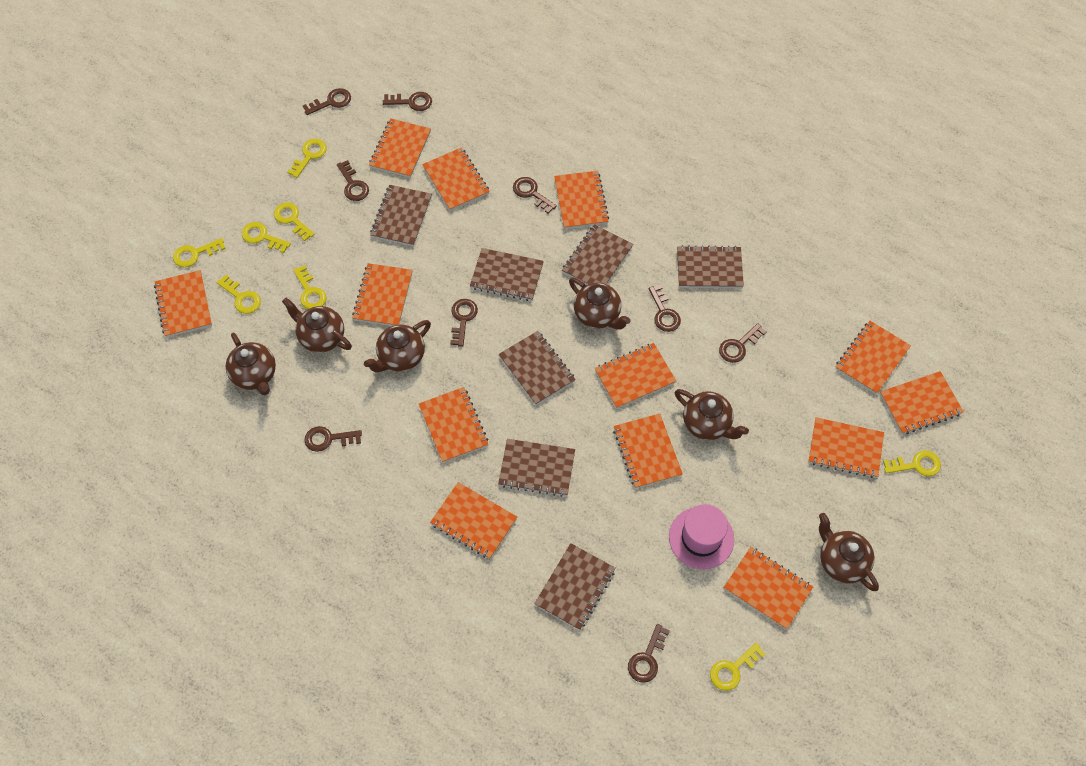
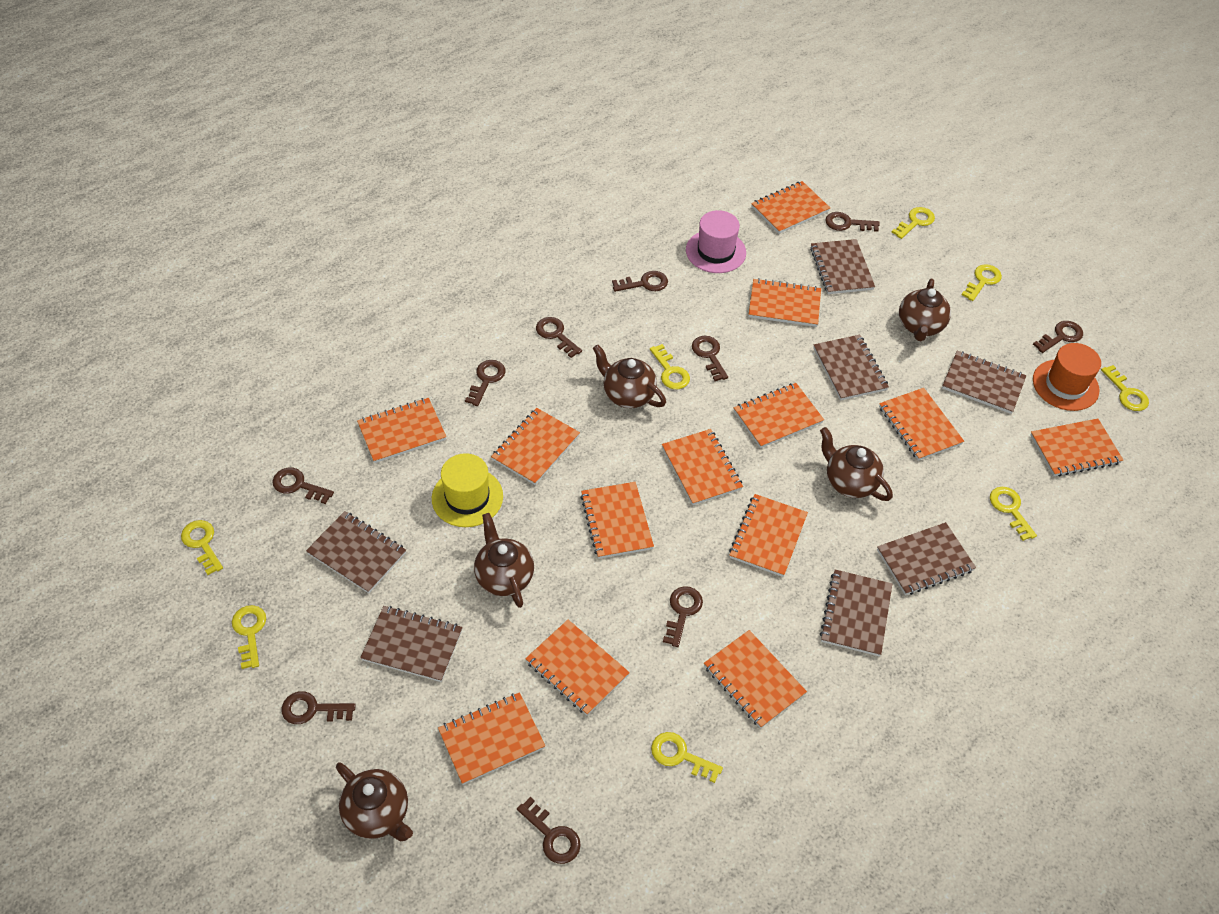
brown key: [303,88,351,115] [304,426,362,452] [337,160,369,201] [383,92,432,111] [450,299,478,347] [513,177,557,213] [628,624,670,683] [649,285,681,332] [719,323,766,363] = 9 -> [273,468,334,504] [281,691,356,724] [465,360,506,406] [517,797,581,864] [536,317,582,358] [612,271,668,292] [663,586,703,647] [692,336,728,381] [825,212,880,232] [1033,321,1083,353] = 10
brown teapot: [226,333,276,395] [282,298,352,353] [364,320,431,372] [569,278,631,330] [675,389,749,440] [819,513,879,591] = 6 -> [336,762,413,841] [474,513,534,608] [593,344,666,408] [820,427,893,501] [899,279,951,341] = 5
orange hat: none = 0 -> [1033,343,1101,411] = 1
yellow hat: none = 0 -> [432,453,503,527] = 1

